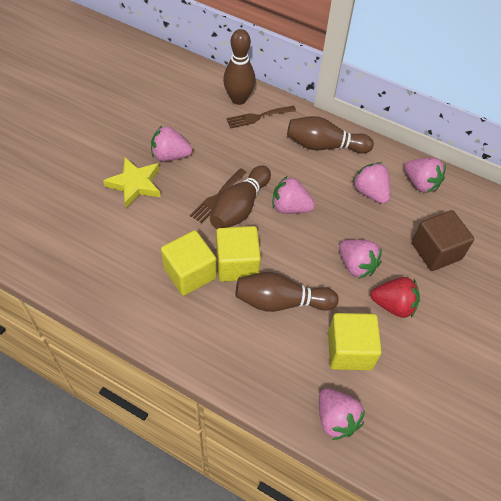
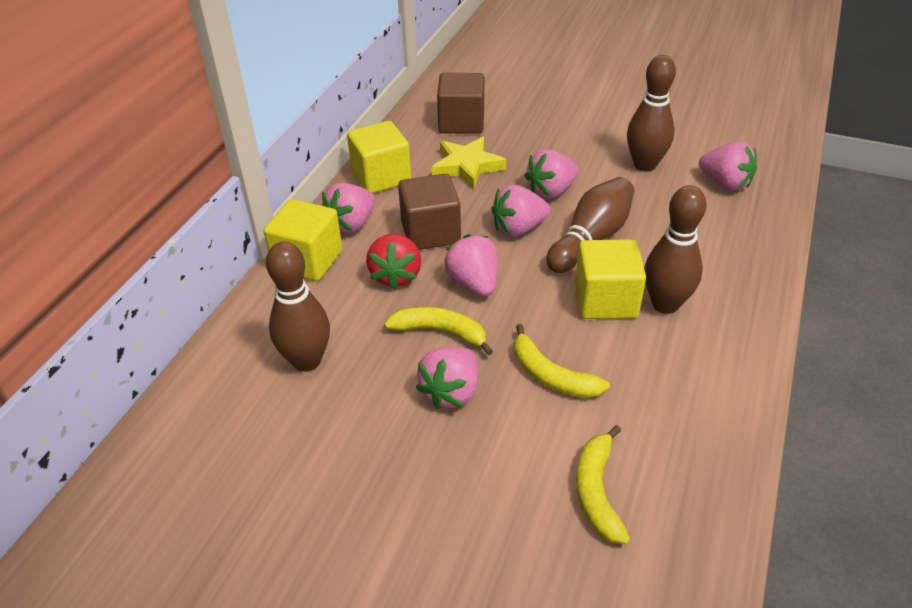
brown cube: [412,210,474,271] = 1 -> [398,173,461,250] [437,73,484,134] = 2
brown fork: [190,168,247,223] [226,106,296,129] = 2 -> none = 0
yellow banana: none = 0 -> [384,307,493,355] [514,324,610,398] [576,425,630,544] = 3

